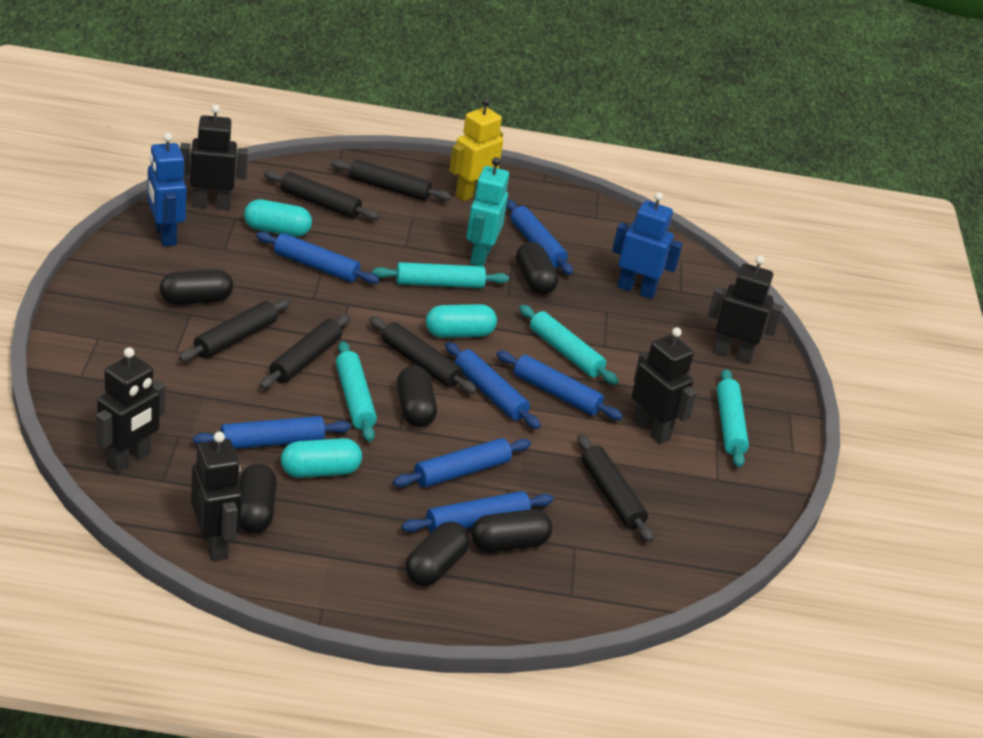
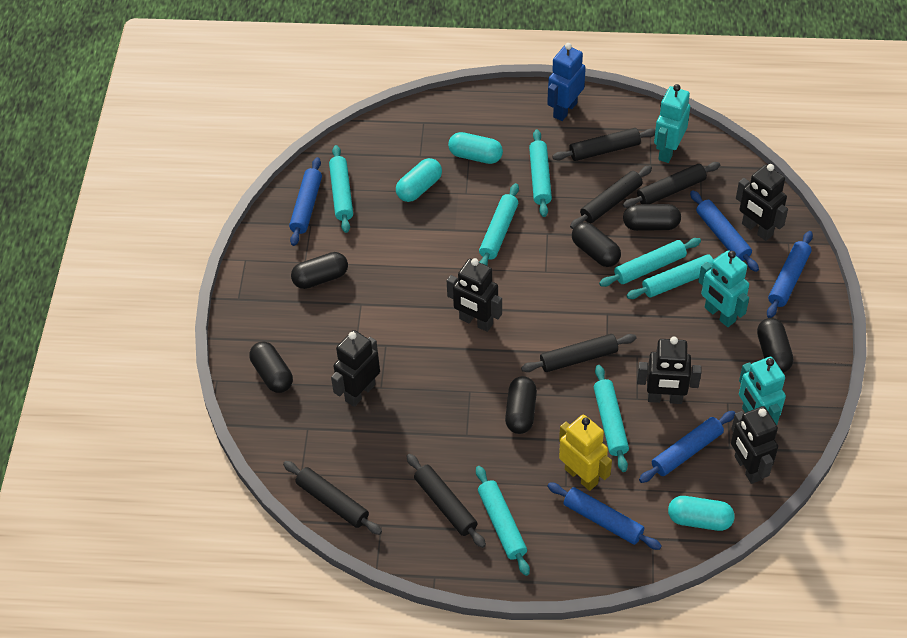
blue robot: [147,133,187,247] [612,192,683,299] = 2 -> [547,43,586,121] = 1
blue rolling pin: [193,416,351,449] [256,232,379,284] [393,438,531,487] [402,491,553,533] [445,342,541,429] [496,351,623,420] [506,200,573,275] = 7 -> [289,157,322,246] [547,482,662,550] [639,411,735,483] [690,190,759,272] [767,231,813,318] = 5
turquoise robot: [466,157,509,266] = 1 -> [654,84,690,163] [698,250,749,327] [739,357,786,425] = 3
turquoise rolling pin: [336,341,377,442] [372,262,509,288] [519,305,619,385] [717,369,749,467] = 4 -> [329,145,353,233] [476,466,530,576] [479,183,519,265] [529,130,552,217] [594,365,629,472] [599,238,701,287] [626,253,723,299] = 7

